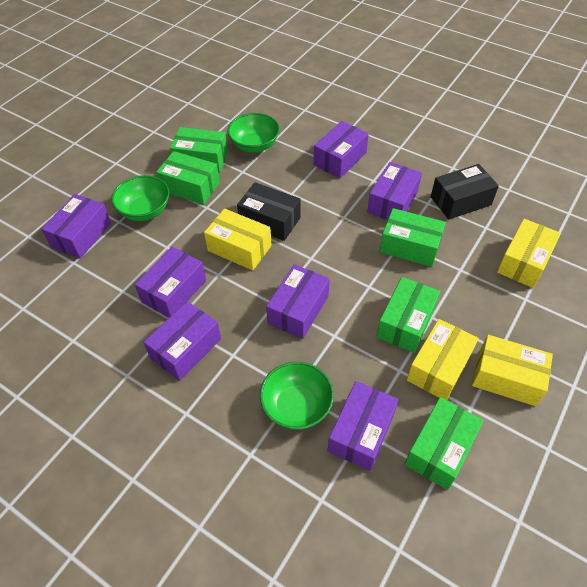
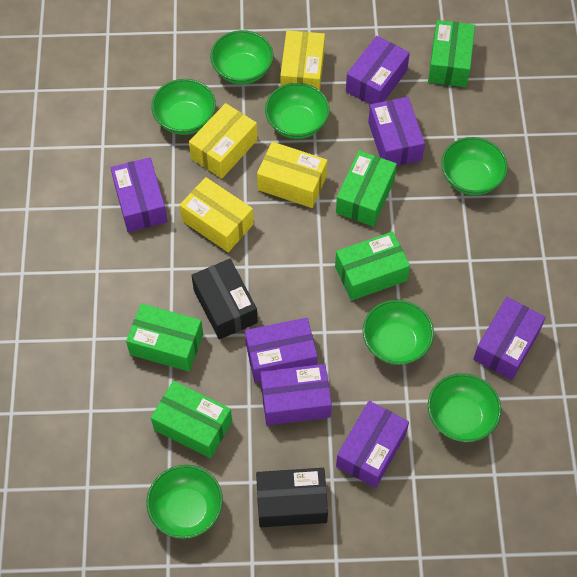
green bowl: [111,175,170,221] [227,113,280,153] [260,362,334,430] = 3 -> [146,465,223,539] [151,79,216,135] [210,30,273,85] [265,83,330,139] [363,300,434,365] [428,373,501,442] [441,137,508,195] = 7

